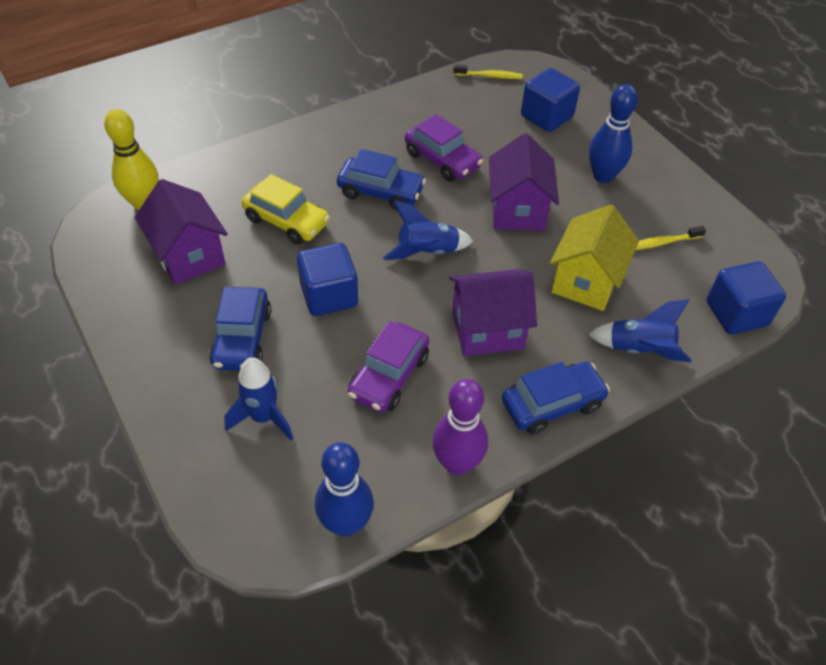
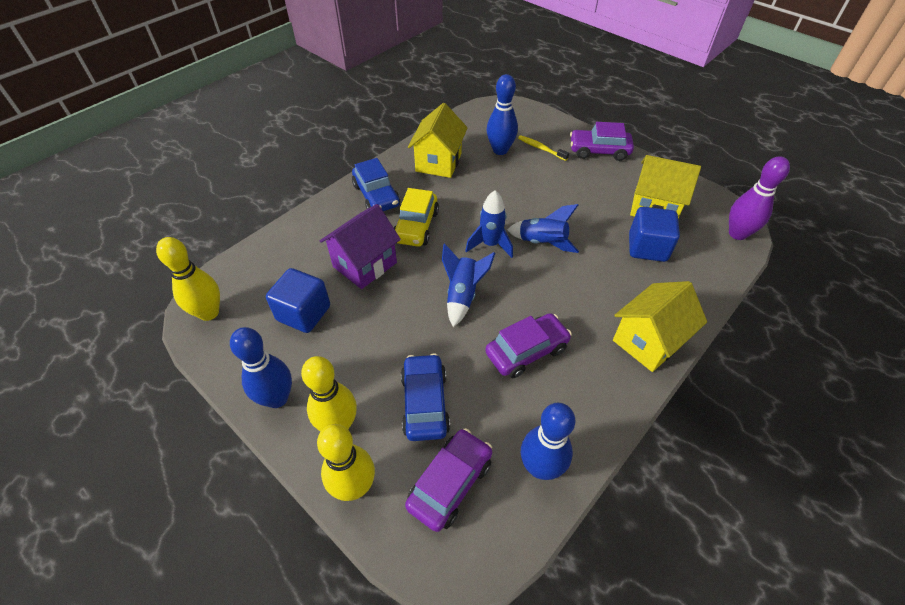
blue bowling pin: [315,442,374,537] [589,84,638,183] = 2 -> [230,327,292,408] [487,74,518,155] [521,403,575,480] = 3
blue car: [209,287,271,371] [337,149,426,211] [502,362,610,435] = 3 -> [352,158,400,211] [401,353,450,441] = 2
blue cube: [297,243,358,316] [521,68,580,132] [707,262,786,334] = 3 -> [266,268,330,333] [629,207,680,262] = 2
purple car: [348,321,429,412] [405,114,483,182] = 2 -> [405,428,492,532] [485,313,572,378] [570,122,634,161] = 3
purple house: [135,179,228,285] [449,269,537,356] [489,133,559,231] = 3 -> [320,204,401,289] = 1
yellow bowling pin: [104,109,159,210] = 1 -> [156,237,220,321] [301,356,357,432] [317,424,375,501] = 3
yellow house: [550,205,639,311] = 1 -> [408,103,468,178] [613,281,707,372] [630,155,701,218] = 3
yellow toothbrush: [453,65,523,79] [636,226,706,250] = 2 -> [518,135,569,161] = 1

